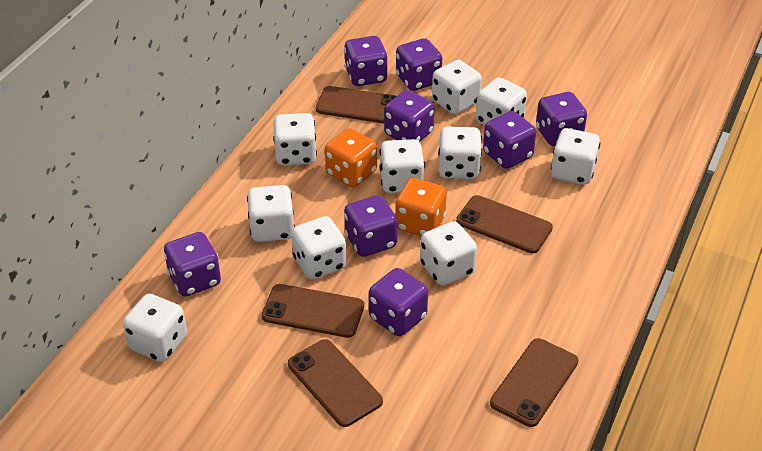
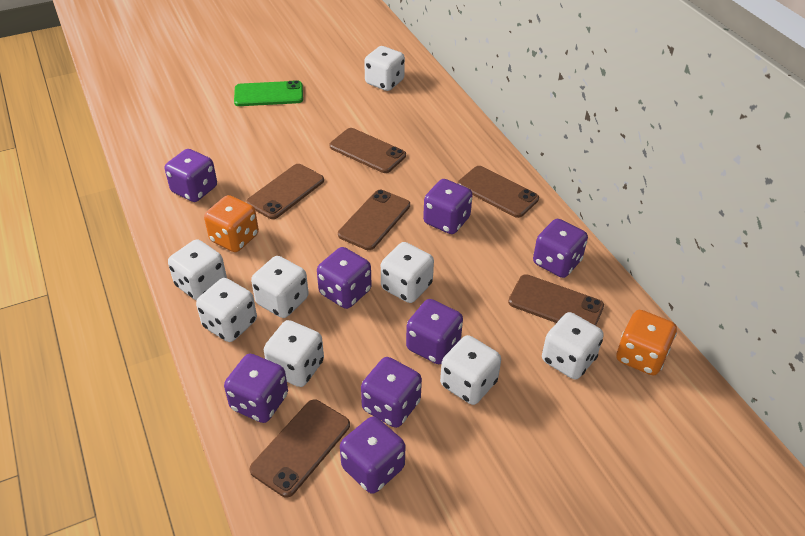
brown phone: [262,284,364,338] [288,339,383,427] [316,86,396,123] [456,195,553,253] [490,338,579,427] = 5 -> [246,164,324,219] [249,400,350,497] [330,128,406,173] [338,190,410,250] [458,166,539,218] [508,274,604,326] = 6
green phone: none = 0 -> [234,80,303,106] = 1
white dice: [123,294,187,362] [247,185,295,242] [273,113,317,166] [291,216,346,280] [379,139,425,193] [420,221,477,286] [432,60,482,114] [438,127,482,179] [476,77,527,125] [551,128,600,185] = 10 -> [168,239,227,300] [196,278,257,342] [251,256,309,318] [264,320,324,387] [364,46,405,91] [381,242,434,303] [440,335,501,405] [542,312,604,379] = 8

